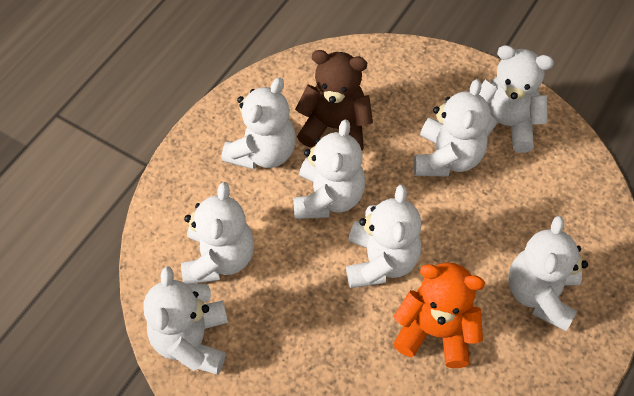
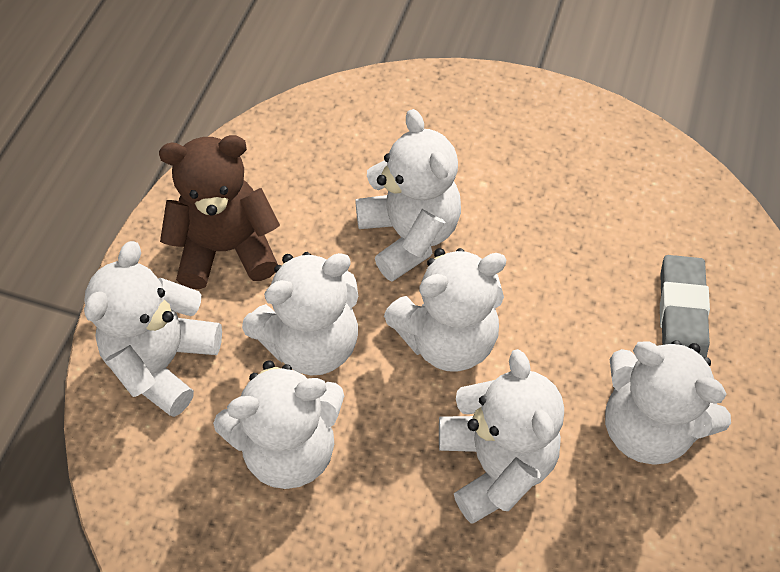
grey eraser: none = 0 -> [660,255,710,358] = 1
orange teddy bear: [393,263,485,368] = 1 -> none = 0
white teddy bear: [143,266,228,374] [181,182,254,284] [222,77,296,169] [293,119,365,219] [346,185,422,288] [414,79,491,176] [479,45,554,153] [508,216,588,331] = 8 -> [84,241,222,417] [213,360,344,489] [242,252,358,375] [355,109,461,282] [384,248,506,372] [439,349,564,524] [605,340,731,465] = 7

